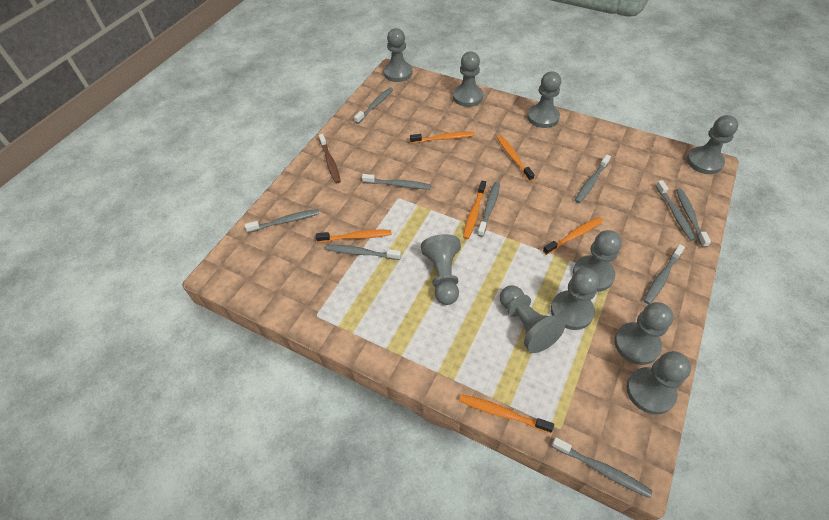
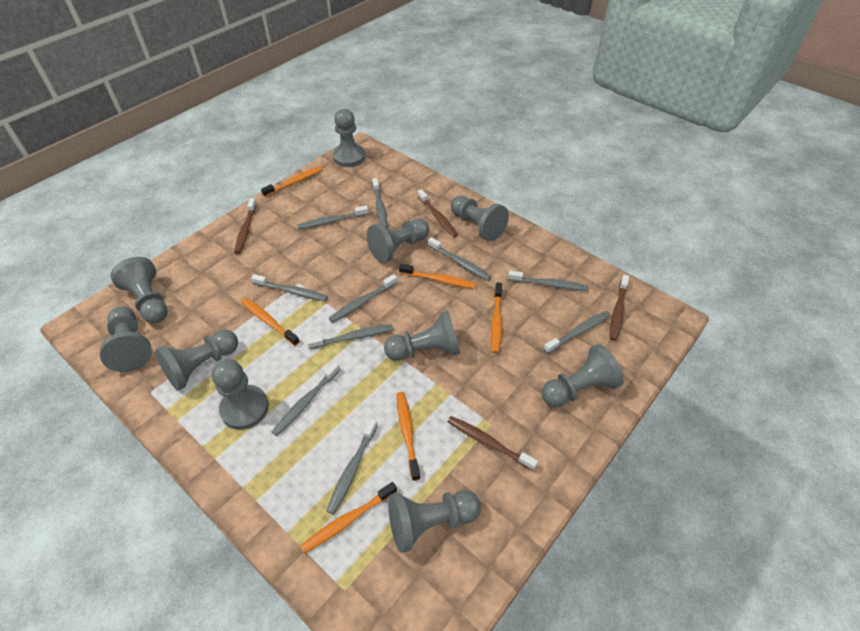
brown toothbrush: [319,134,341,183] = 1 -> [234,198,257,254] [418,189,458,237] [447,416,538,471] [609,275,629,341] = 4

